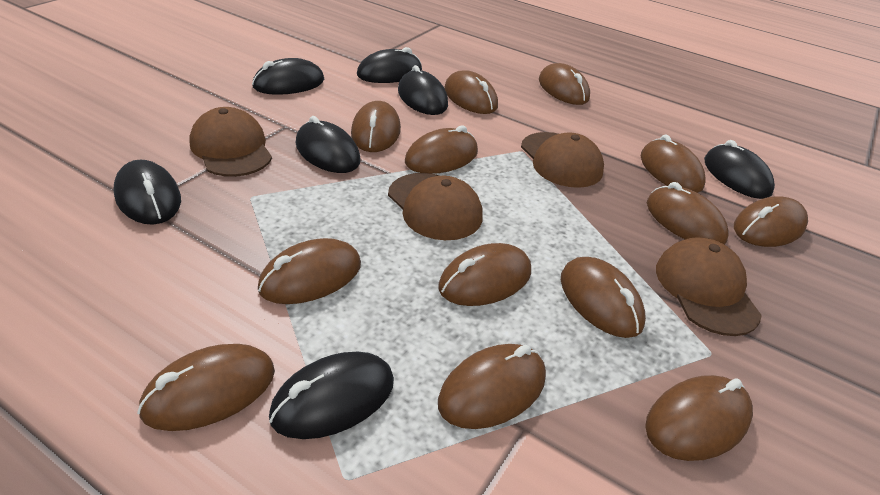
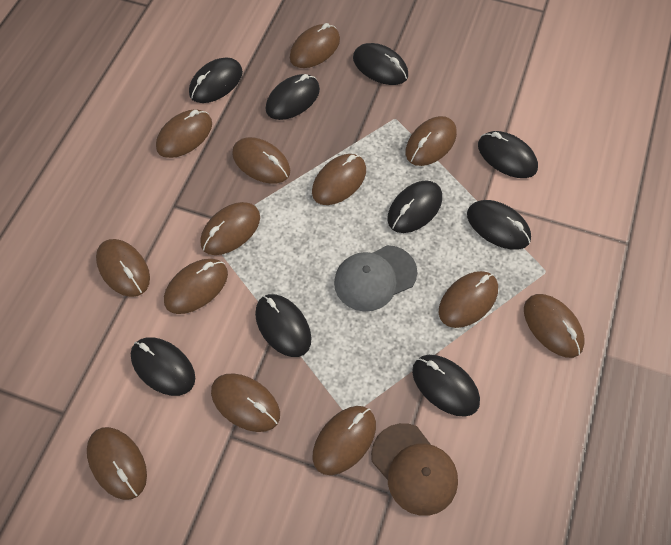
black mouse: [113,160,181,225] [252,58,324,95] [269,352,394,439] [296,116,361,173] [357,47,422,83] [398,65,448,115] [704,140,775,199] = 7 -> [131,337,195,396] [189,57,243,103] [255,294,312,357] [266,74,320,120] [353,43,408,85] [387,180,442,233] [412,355,480,417] [467,200,531,250] [478,131,538,178] = 9
brown cap: [189,107,272,177] [388,173,483,240] [521,132,604,188] [656,237,762,336] = 4 -> [371,423,458,516] = 1
grey cap: none = 0 -> [334,245,417,312] = 1

